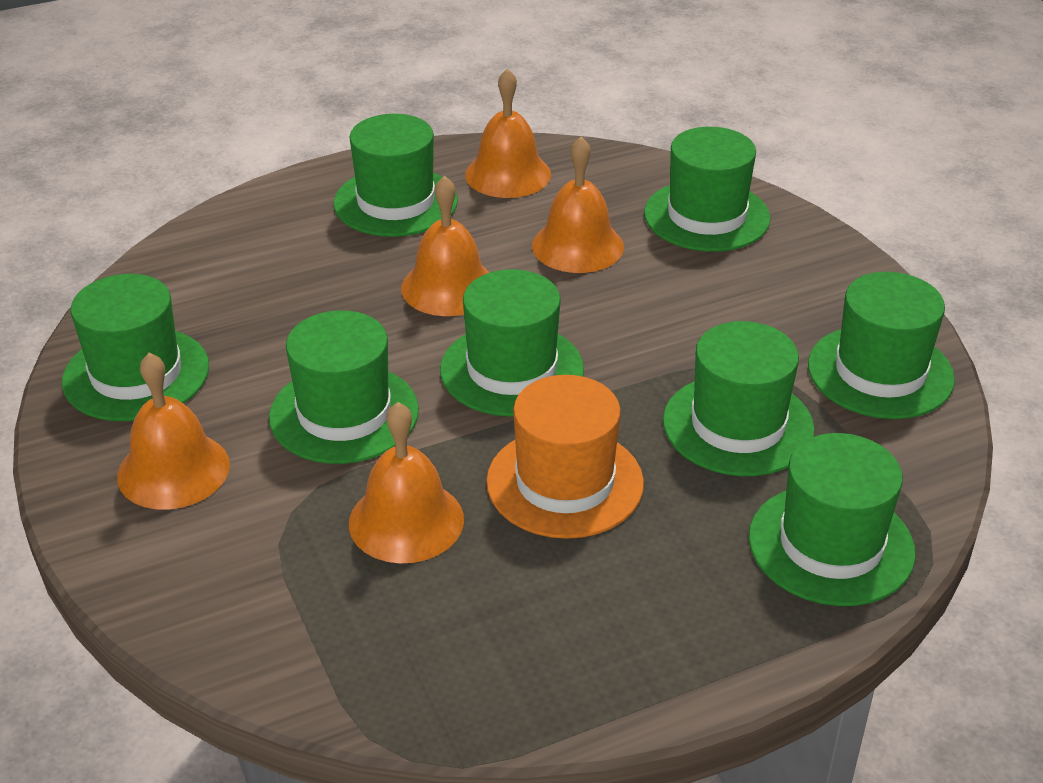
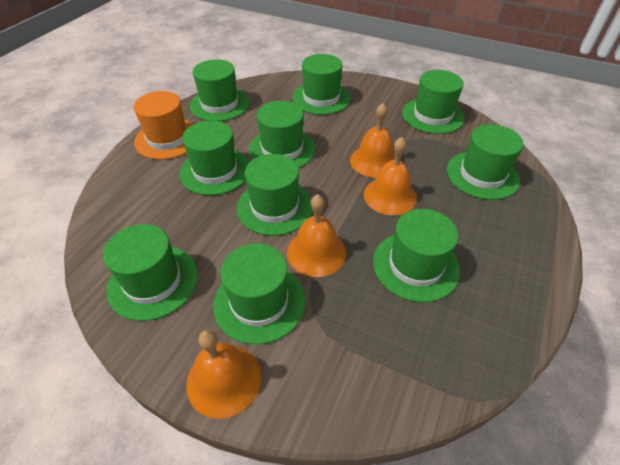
green hat: [62,274,209,421] [269,310,419,464] [333,114,458,237] [440,269,584,417] [644,127,771,252] [663,321,814,476] [749,433,916,606] [808,272,955,419] = 8 -> [103,224,198,321] [179,121,249,195] [190,60,250,121] [213,243,305,344] [237,154,313,236] [249,101,315,168] [292,54,351,115] [373,209,460,302] [402,70,464,134] [447,124,524,200] = 10
orange bell: [117,353,230,510] [349,402,464,563] [401,176,490,316] [465,68,551,198] [532,137,624,273] = 5 -> [186,330,261,419] [287,194,346,277] [350,103,395,178] [364,137,417,215] = 4

